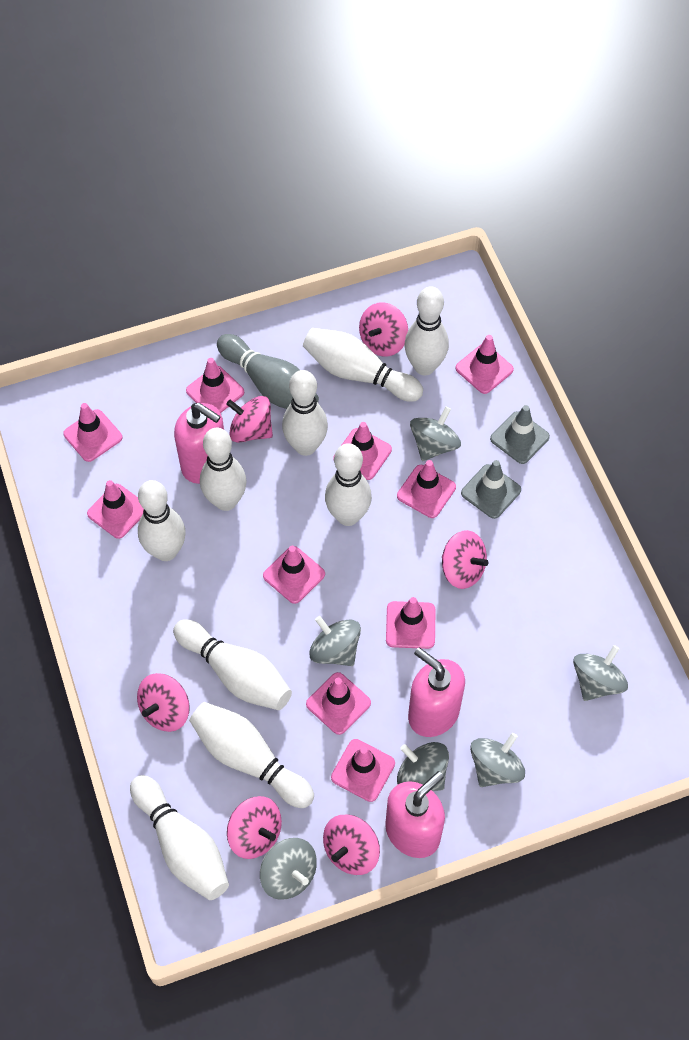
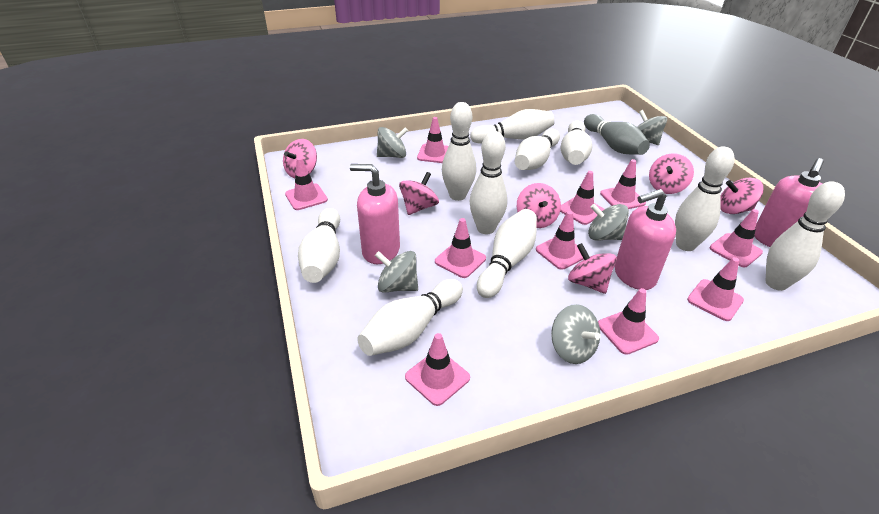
grey spinning top: [260,838,317,900] [309,616,361,666] [397,742,449,791] [410,406,461,461] [470,733,525,787] [573,645,628,701] = 6 -> [375,251,418,293] [377,127,408,158] [551,304,600,364] [588,204,629,241] [637,110,667,145] = 5
grey traffic cone: [461,460,521,519] [490,405,550,464] = 2 -> none = 0
white bowling pin: [130,775,229,900] [138,480,186,561] [173,619,292,710] [189,702,314,808] [200,428,247,511] [282,370,328,456] [303,328,423,402] [325,443,372,526] [404,286,449,376] = 9 -> [298,208,340,283] [357,279,463,356] [442,102,476,201] [469,131,508,234] [470,109,555,144] [477,209,537,298] [515,129,560,170] [561,121,592,165] [675,146,735,251] [765,181,845,291] = 10

